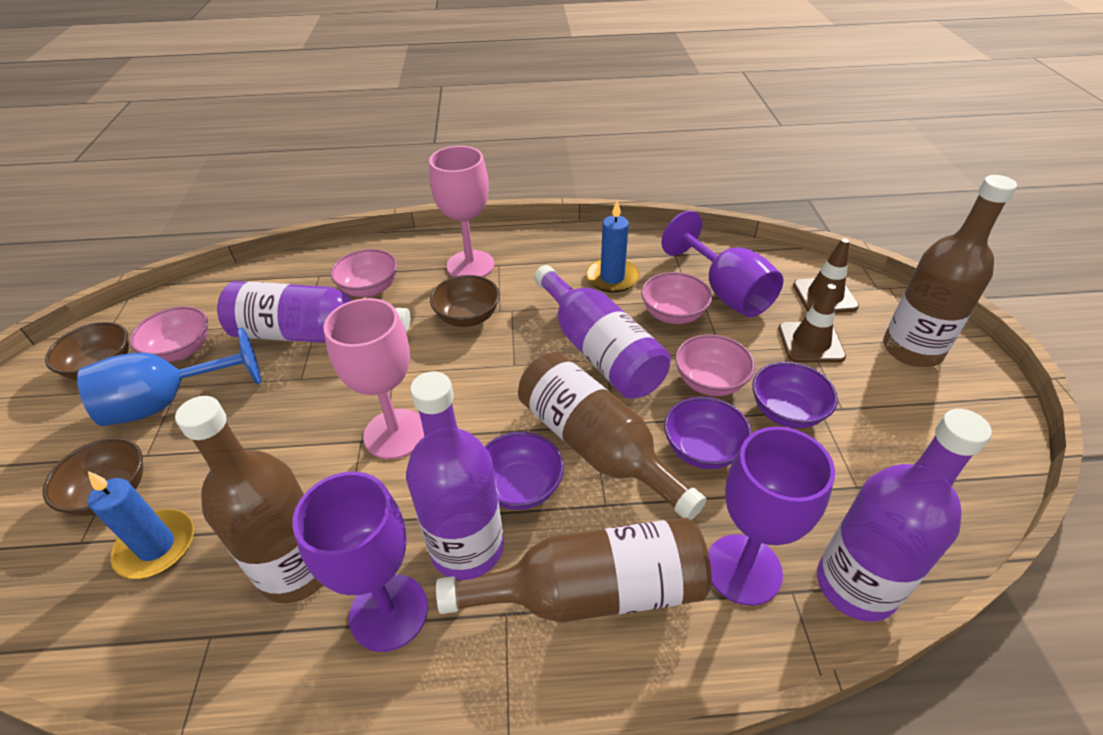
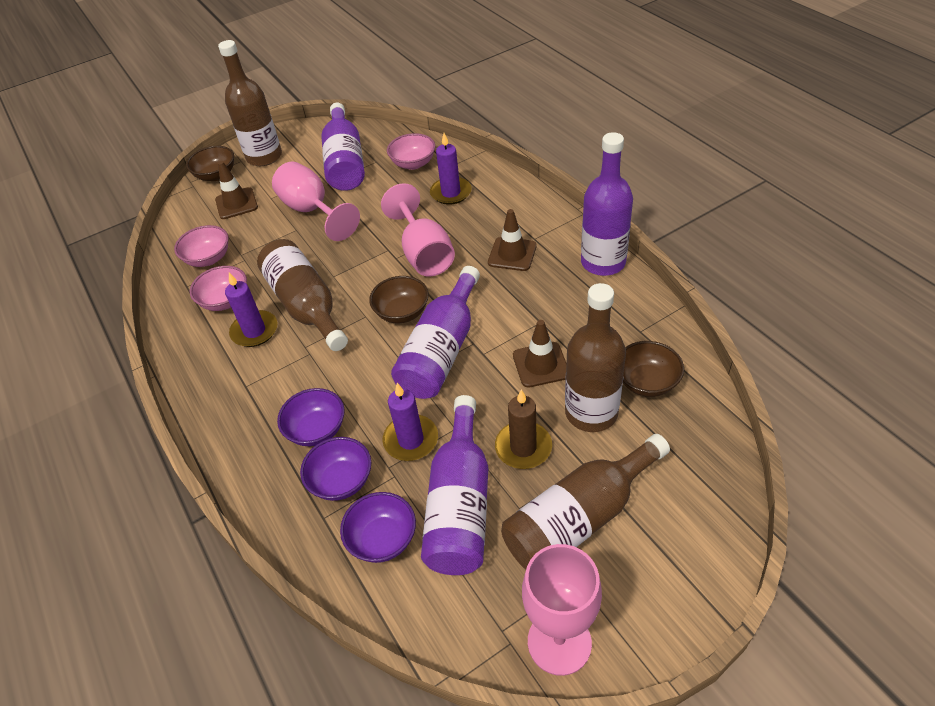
blue candle: [88,471,194,579] [586,200,639,293] = 2 -> none = 0
blue goblet: [77,327,261,426] = 1 -> none = 0
brown candle: none = 0 -> [495,390,552,469] = 1
brown traffic cone: [778,284,846,363] [793,238,859,313] = 2 -> [215,161,258,219] [488,209,537,271] [513,320,567,388] = 3
pink bowl: [129,306,208,362] [330,249,397,297] [641,272,712,324] [675,334,755,396] = 4 -> [174,225,229,267] [190,266,247,311] [387,133,435,170] = 3
pink goblet: [323,298,424,459] [429,146,494,277] = 2 -> [272,162,360,241] [381,183,455,277] [522,544,602,676] = 3
purple candle: none = 0 -> [225,273,278,347] [382,383,438,461] [430,133,471,205] = 3
purple goblet: [292,471,428,652] [661,211,783,317] [708,427,835,606] = 3 -> none = 0

